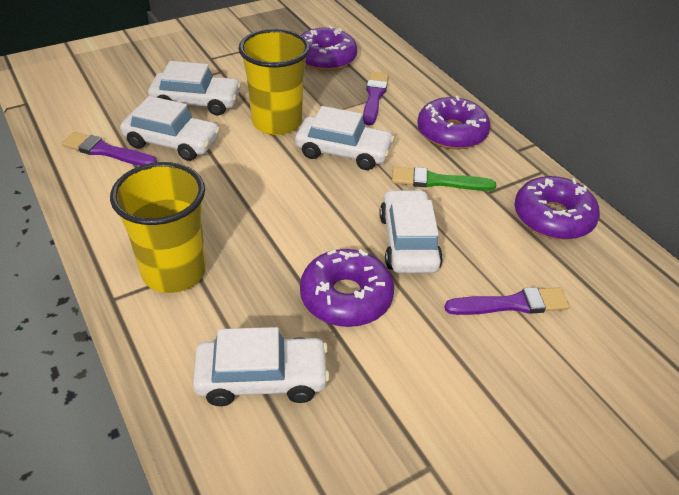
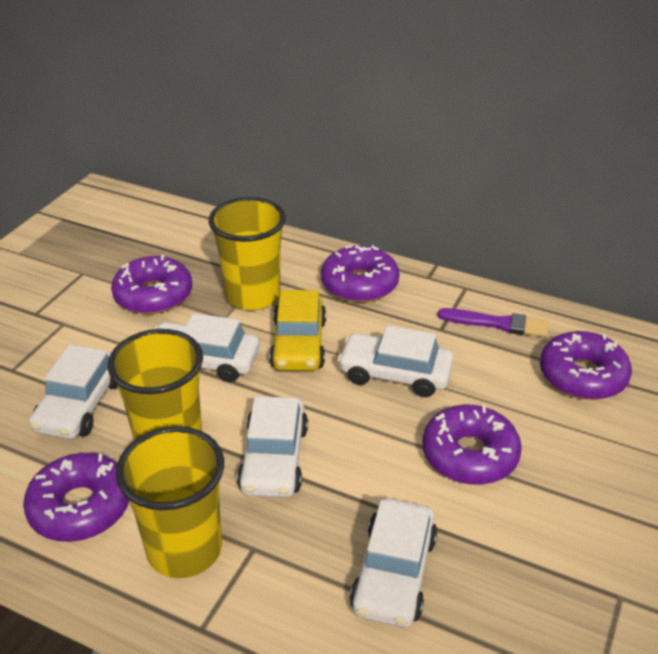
green brush: [392,167,496,191] = 1 -> none = 0
purple brush: [62,132,157,166] [363,72,389,126] [444,287,570,315] = 3 -> [438,308,549,337] = 1
purple donut: [300,249,394,327] [301,26,357,71] [417,96,490,149] [514,176,600,240] = 4 -> [23,453,129,542] [111,255,192,314] [321,245,399,302] [422,405,522,485] [540,331,632,400] = 5
yellow car: none = 0 -> [269,290,326,371] = 1
yellow cup: [110,162,206,293] [238,29,310,135] = 2 -> [108,329,203,440] [116,426,224,578] [208,197,286,311] = 3

